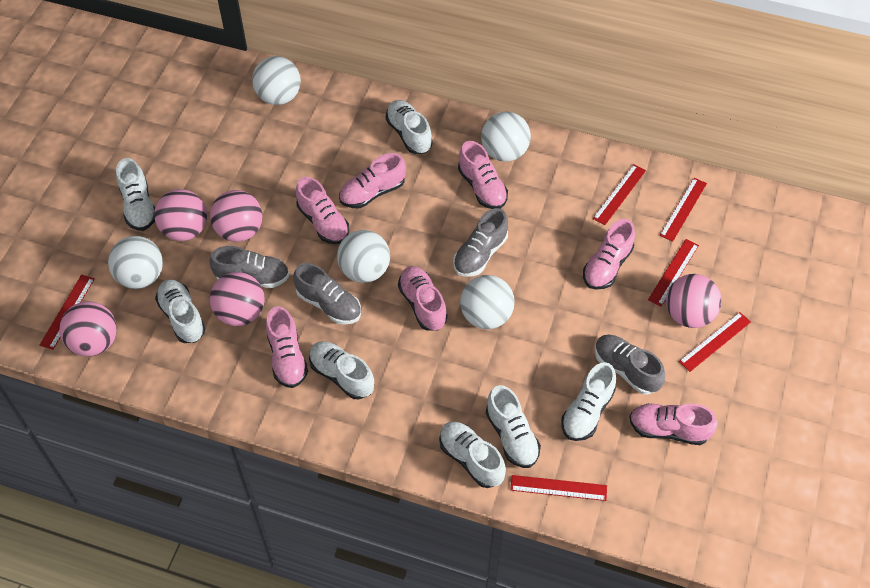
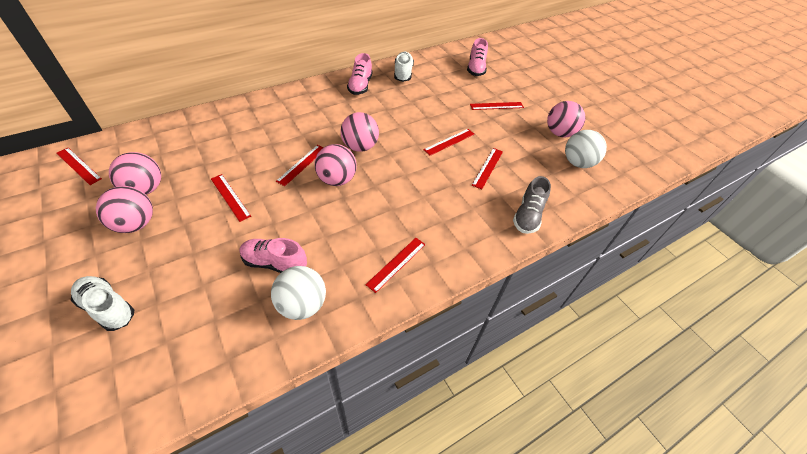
grey shoe: [209,246,289,288] [294,263,361,325] [453,208,508,277] [595,335,665,395] = 4 -> [513,176,551,234] = 1
pink shoe: [266,306,308,388] [296,177,349,244] [339,153,406,209] [398,266,448,331] [458,141,508,209] [583,219,635,290] [629,404,717,445] = 7 -> [240,238,307,273] [347,53,372,95] [467,38,488,76] = 3
red ruler: [39,274,95,350] [510,475,607,501] [593,164,646,225] [648,239,699,307] [660,178,707,242] [679,312,751,372] = 6 -> [57,148,102,185] [211,174,251,222] [276,145,323,186] [365,238,426,293] [423,129,475,156] [470,102,524,110] [472,148,503,189] = 7
white ball: [108,236,163,289] [252,56,301,105] [337,230,390,283] [460,275,515,329] [481,112,531,162] = 5 -> [271,266,326,320] [565,130,607,168] = 2
white shoe: [116,158,155,231] [155,279,206,343] [309,341,374,399] [386,100,433,154] [439,422,506,488] [486,385,541,468] [561,362,616,441] = 7 -> [71,276,134,331] [394,52,414,82] = 2

